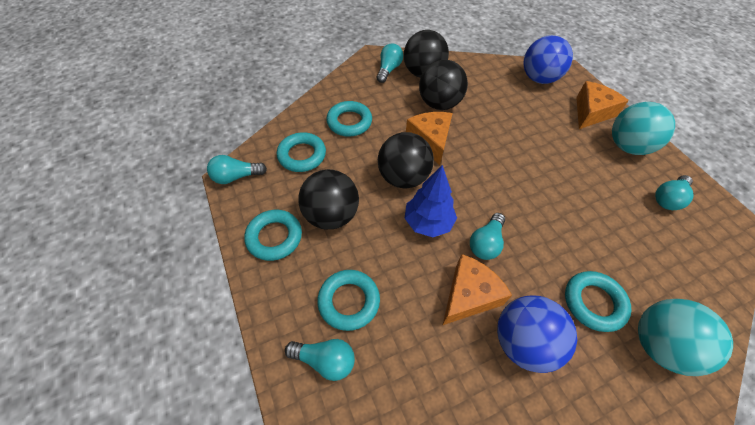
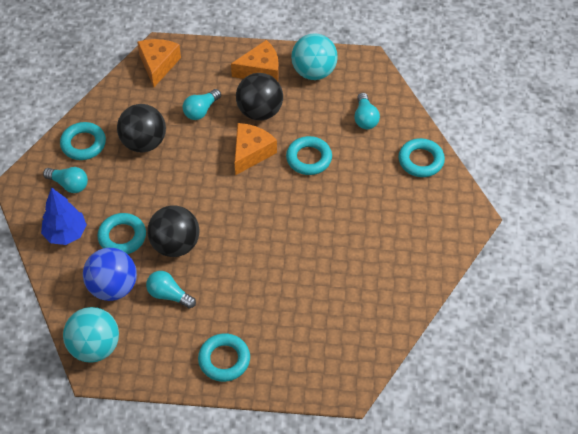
black ball: [298,169,359,230] [378,132,434,189] [404,30,449,78] [419,60,468,110] = 4 -> [117,104,166,153] [148,205,199,257] [236,73,283,121] = 3
blue ball: [497,295,577,373] [524,35,573,84] = 2 -> [83,248,137,301] = 1
turquoise light bulb: [207,155,267,184] [285,339,355,381] [377,43,403,83] [470,213,505,260] [655,175,694,210] = 5 -> [43,167,88,193] [146,271,196,309] [182,89,221,120] [354,93,380,129] = 4

